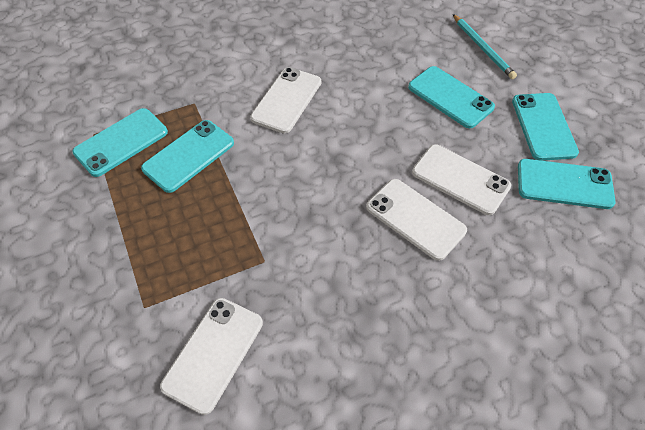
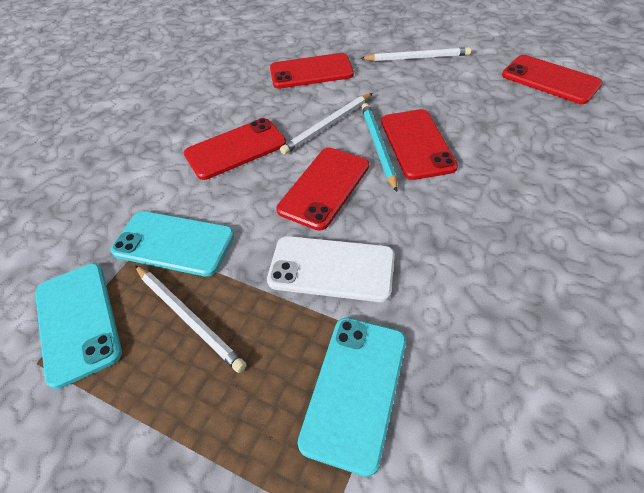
red phone: none = 0 -> [184,118,286,180] [270,53,354,89] [276,148,369,231] [381,109,458,180] [502,55,603,104] = 5
turquoise phone: [73,108,168,177] [141,120,234,193] [408,66,495,128] [512,93,579,161] [518,159,616,209] = 5 -> [35,263,122,389] [111,211,234,277] [298,317,406,477] = 3
white pencil: none = 0 -> [135,265,247,373] [280,93,373,155] [360,47,471,61] = 3
white phone: [160,298,263,415] [250,67,321,134] [366,179,467,261] [412,144,511,215] = 4 -> [267,236,395,302] = 1

